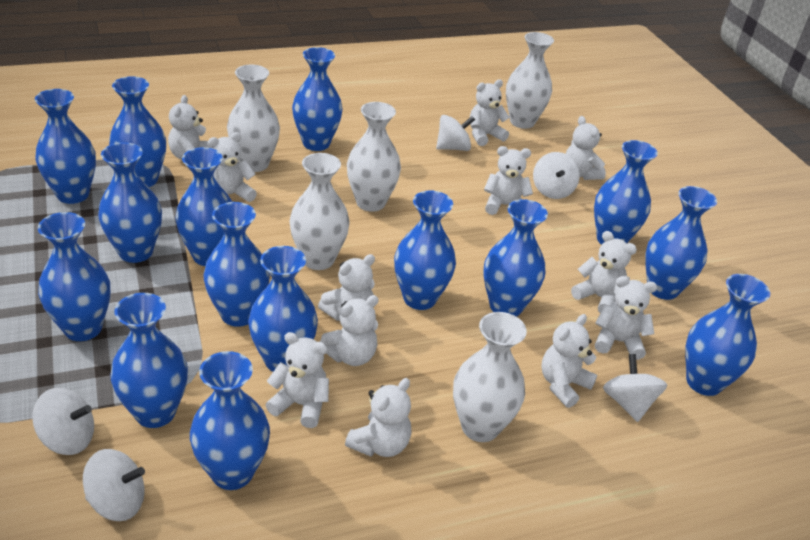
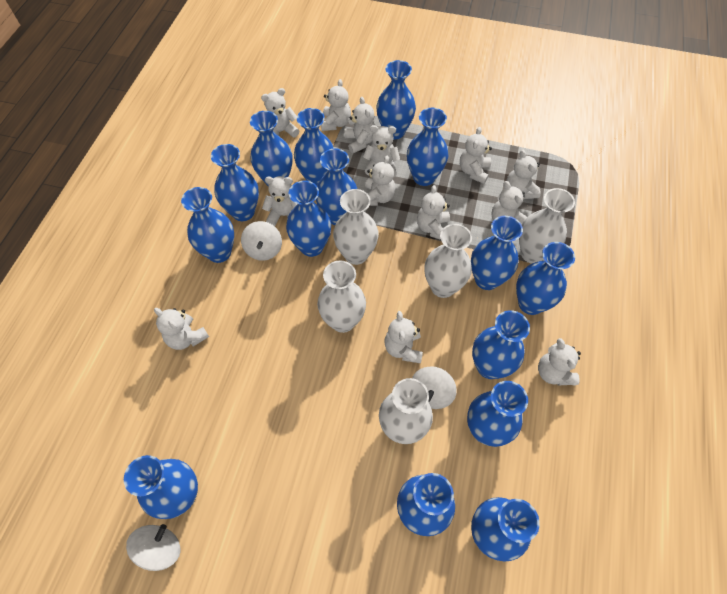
white spinning top: [32,388,94,455] [83,449,145,521] [436,115,475,151] [533,152,580,199] [603,354,667,422] = 5 -> [126,524,180,571] [241,221,282,261] [412,366,457,409] = 3
white teddy bear: [168,95,210,159] [208,132,257,202] [266,332,329,428] [318,254,375,321] [320,295,379,366] [345,378,412,457] [470,79,510,146] [484,146,533,215] [541,314,597,408] [565,116,606,180] [571,231,637,313] [595,276,657,360] = 12 -> [154,308,209,350] [261,88,299,137] [262,176,297,226] [321,79,351,131] [344,97,375,153] [363,125,400,176] [365,156,395,206] [384,311,423,363] [417,185,450,240] [460,127,492,184] [491,181,527,225] [506,150,541,199] [538,338,581,386] = 13

